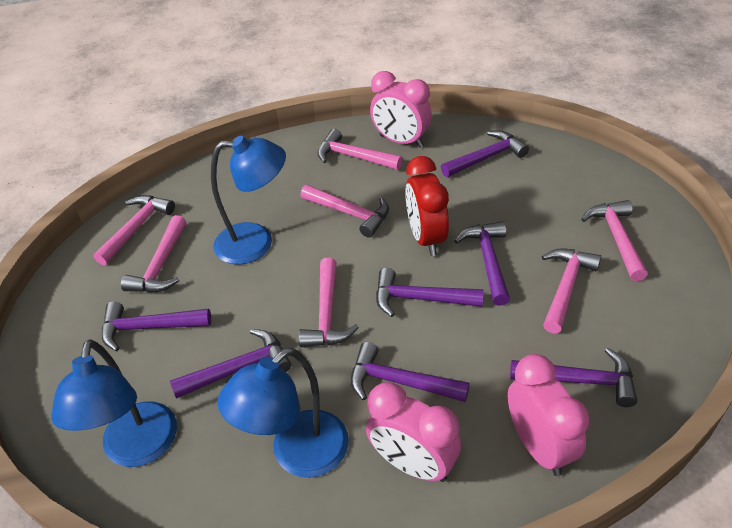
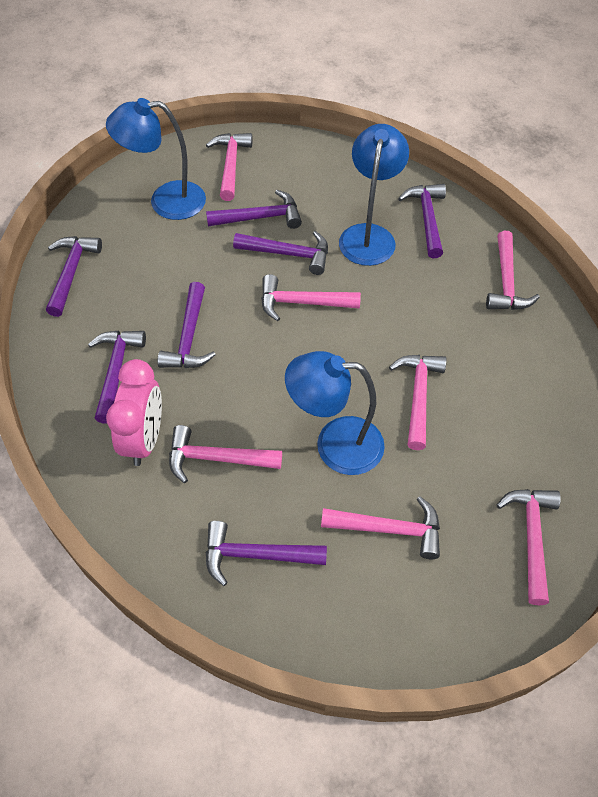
pink clock: [366,382,461,482] [370,71,432,148] [508,354,590,476] = 3 -> [106,359,162,466] = 1
red clock: [405,156,449,256] = 1 -> none = 0

